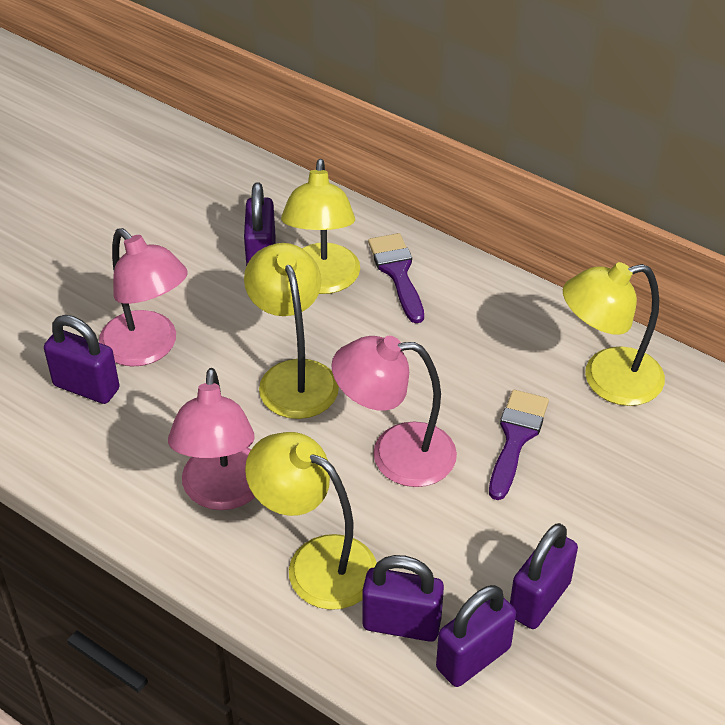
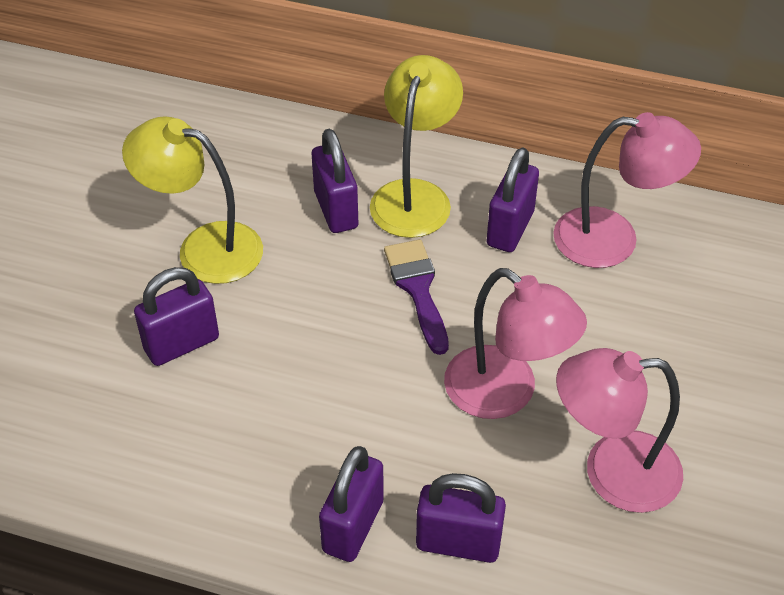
purple brush: [368,233,424,323] [489,390,549,500] = 2 -> [384,239,449,355] = 1
yellow lamp: [244,243,339,419] [245,432,377,610] [281,159,360,294] [563,262,665,406] = 4 -> [122,116,263,284] [370,55,463,238] = 2

